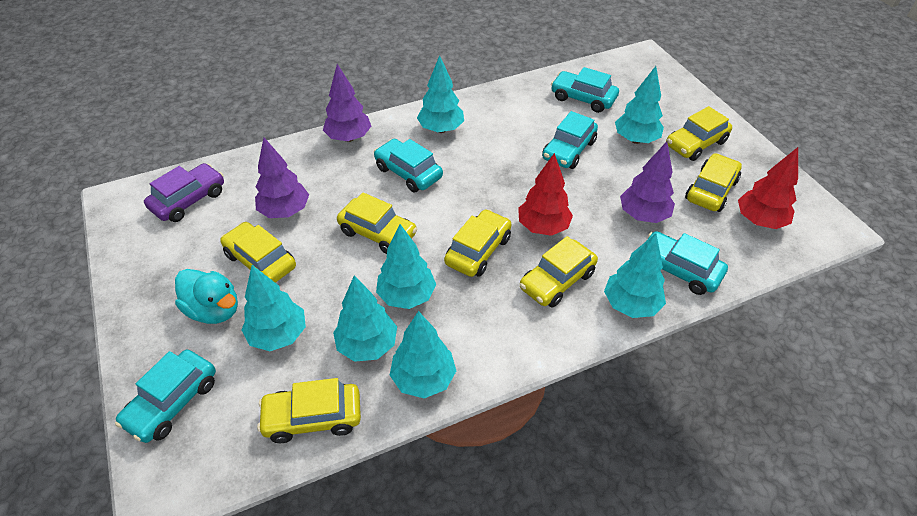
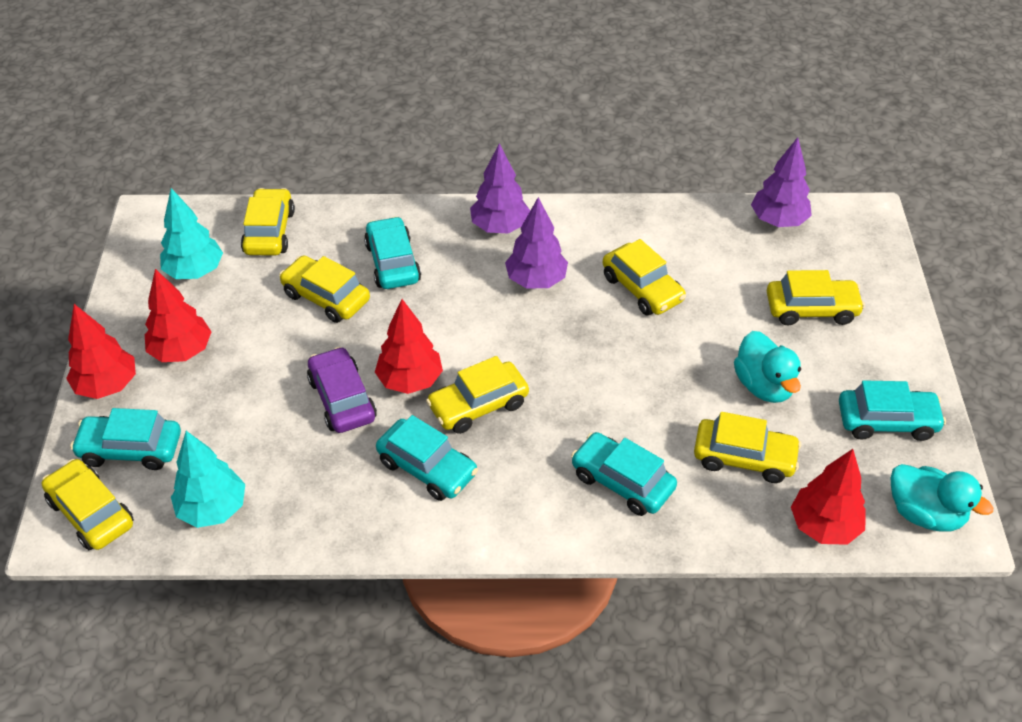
red tree: [518,153,573,236] [738,147,798,229] = 2 -> [66,304,136,399] [145,269,211,362] [375,299,443,394] [791,449,866,545] = 4
turquoise duck: [175,269,238,324] = 1 -> [734,331,801,403] [891,464,993,532] = 2
turquoise tree: [242,265,306,351] [333,276,397,362] [376,224,436,309] [390,311,456,398] [417,55,464,133] [604,233,666,318] [615,66,664,144] = 7 -> [160,188,223,279] [171,431,245,528] = 2

